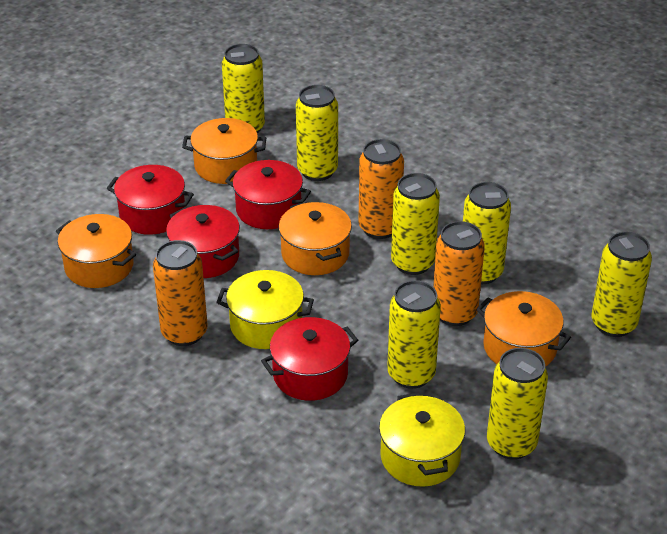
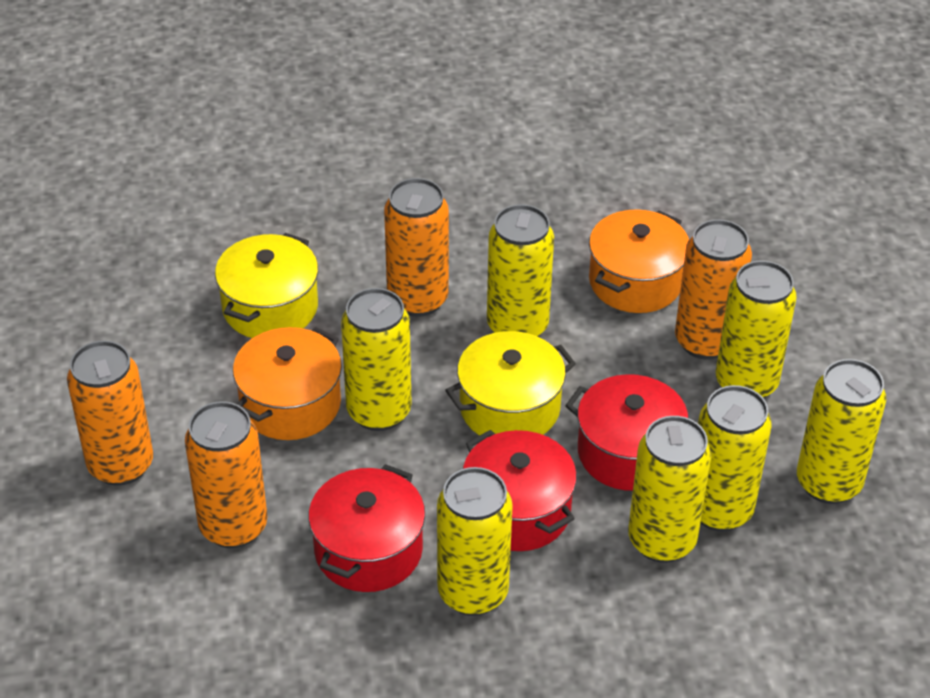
orange can: [153,240,208,346] [358,139,404,239] [433,221,485,326] = 3 -> [67,341,153,486] [185,401,268,548] [384,178,449,317] [675,219,752,360] = 4
orange pot: [56,214,136,288] [182,118,266,184] [278,201,352,275] [476,291,571,367] = 4 -> [233,327,342,440] [589,209,689,313] = 2
red pot: [107,165,194,235] [166,205,240,278] [225,160,311,229] [261,317,358,401] = 4 -> [308,464,425,592] [463,430,577,551] [565,374,688,491] = 3

